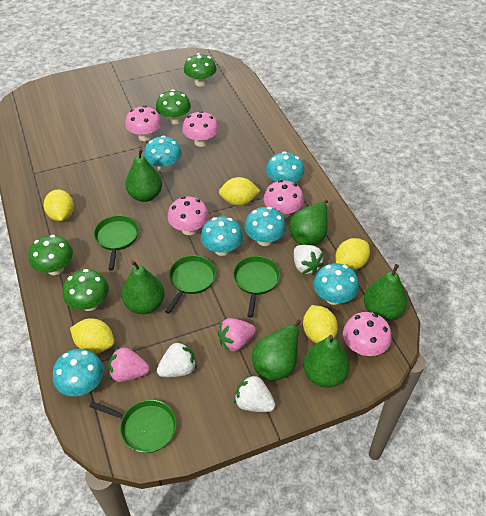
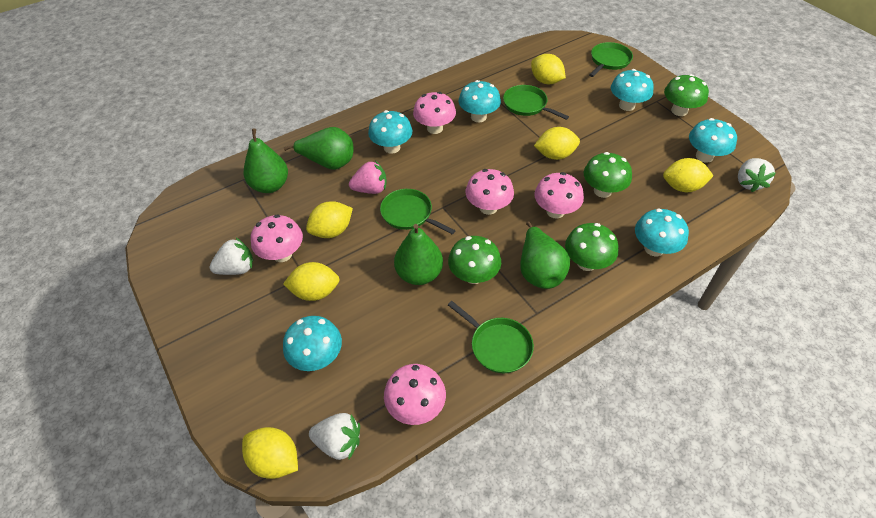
green pear: [122,260,165,314] [125,149,162,202] [252,319,301,381] [289,200,328,245] [303,335,350,388] [364,264,407,321] = 6 -> [244,128,288,193] [284,127,353,170] [394,224,443,285] [520,221,570,289] = 4
pink strawberry: [108,347,150,382] [218,318,256,352] = 2 -> [349,161,386,194] = 1
yellow lemon: [44,190,74,221] [70,318,114,354] [219,177,260,206] [303,305,338,344] [335,238,370,270] = 5 -> [242,427,298,479] [283,262,340,301] [306,201,353,238] [531,54,566,84] [534,127,580,160] [663,158,713,192] = 6

